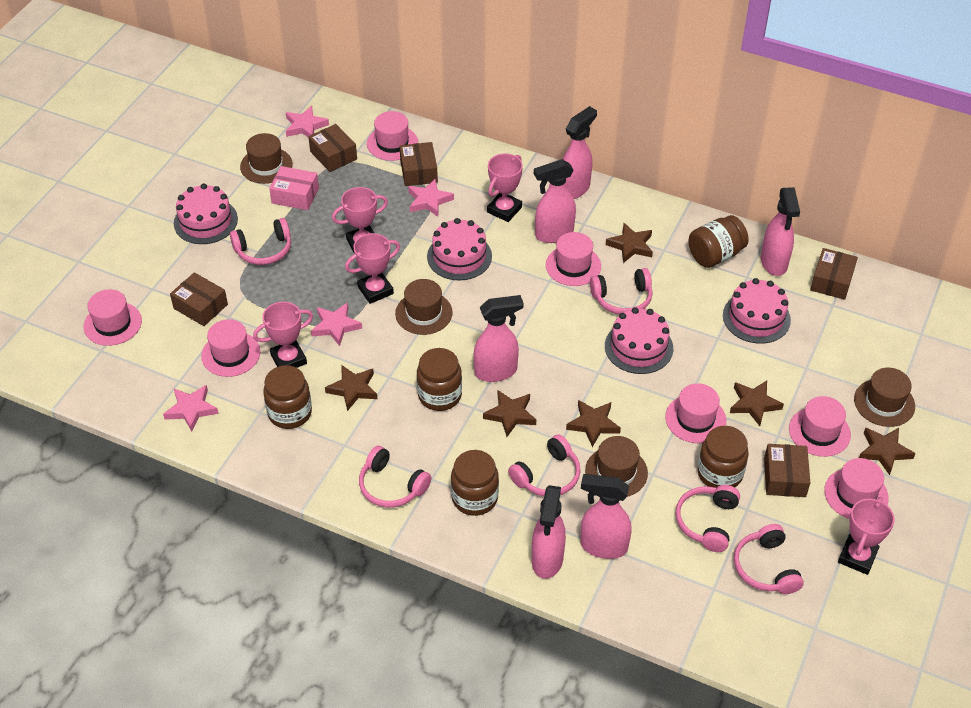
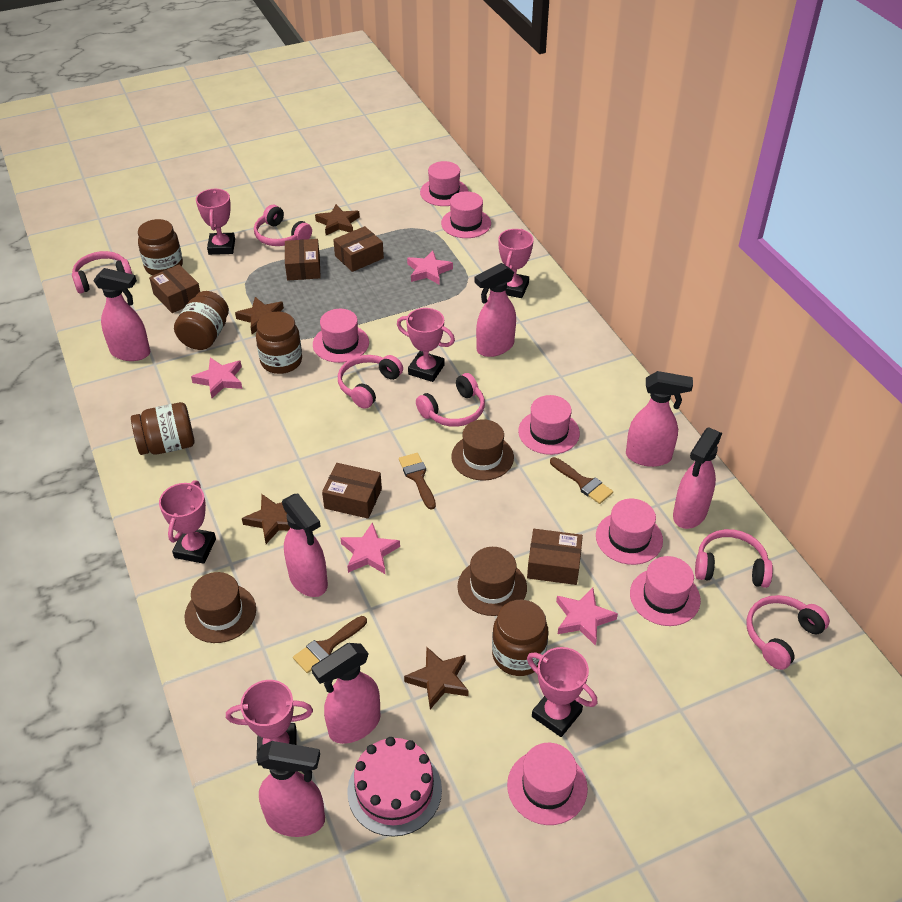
brown brush: none = 0 -> [293,616,367,673] [399,453,436,510] [550,457,613,504] = 3
brown hat: [240,133,293,184] [395,279,453,335] [585,436,648,497] [854,368,915,427] = 4 -> [184,572,256,643] [451,419,514,481] [457,547,527,616] = 3
brown star: [325,365,377,411] [483,390,536,437] [566,400,621,447] [606,223,653,263] [730,381,784,426] [859,428,916,475] = 6 -> [235,297,284,334] [242,494,290,544] [315,204,360,235] [404,647,469,709] = 4
pink box: [269,166,319,210] = 1 -> none = 0
pink cake: [174,184,238,244] [427,218,492,281] [605,307,673,374] [723,278,791,344] = 4 -> [347,737,442,837] = 1
pink spray bottle: [474,295,523,382] [532,485,566,579] [534,159,576,243] [563,106,597,199] [581,474,632,559] [761,187,800,276] = 6 -> [93,268,150,361] [257,741,325,837] [282,494,328,597] [311,643,380,744] [475,263,516,357] [626,371,693,467] [673,427,722,529] = 7
pink trophy: [253,302,313,368] [332,187,388,252] [345,233,400,304] [487,154,523,222] [838,497,895,575] = 5 -> [159,480,216,564] [196,188,235,255] [226,680,313,766] [397,308,455,382] [498,229,534,298] [527,647,598,737] = 6

